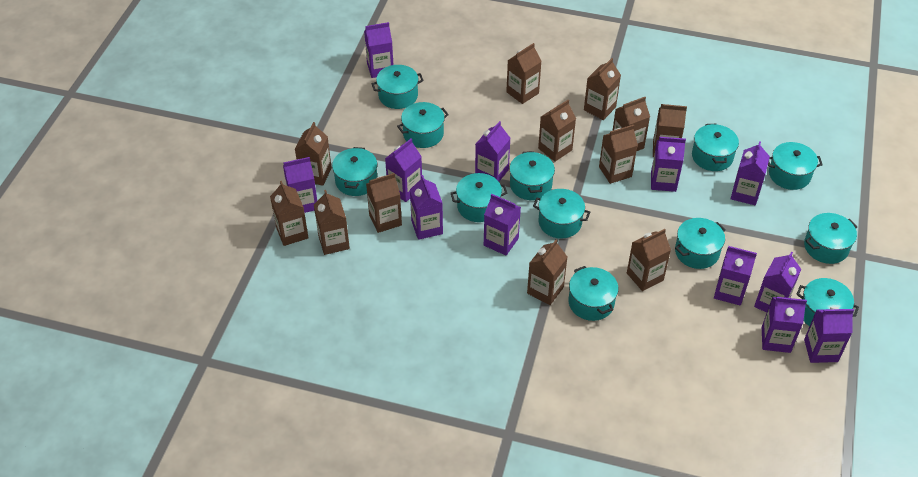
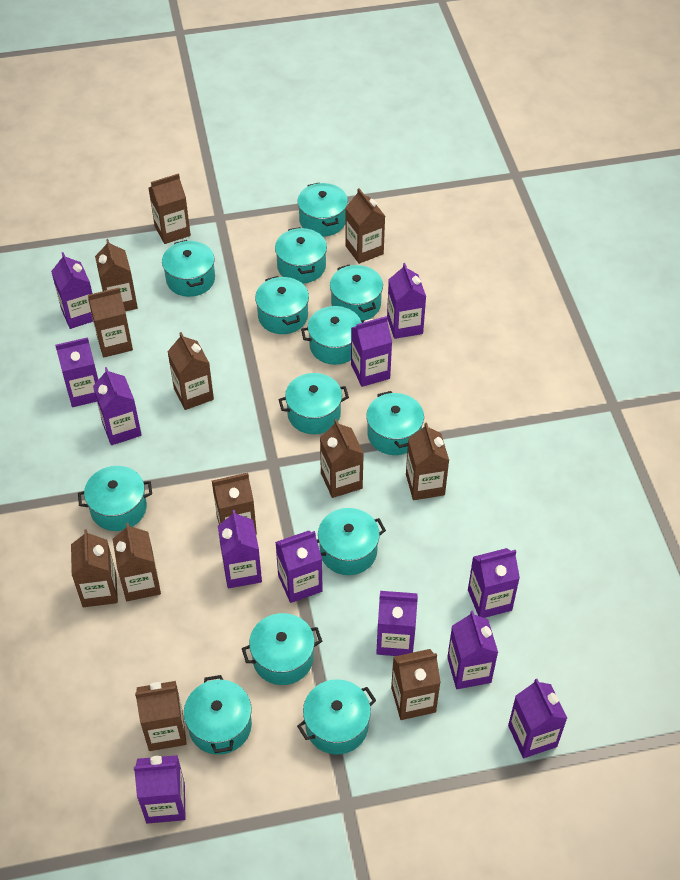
turquoise pot: [332,147,377,196] [371,65,424,109] [397,102,449,148] [451,173,507,222] [510,151,555,200] [533,189,590,239] [569,266,619,321] [675,218,726,269] [692,124,739,171] [768,142,823,190] [796,278,859,326] [804,213,858,264] = 12 -> [78,466,152,531] [162,240,215,297] [184,675,252,755] [242,613,322,685] [255,276,309,334] [275,227,327,284] [278,373,349,434] [297,183,348,236] [297,679,376,755] [301,306,365,365] [317,508,386,575] [330,264,383,320] [366,391,424,455] = 13

